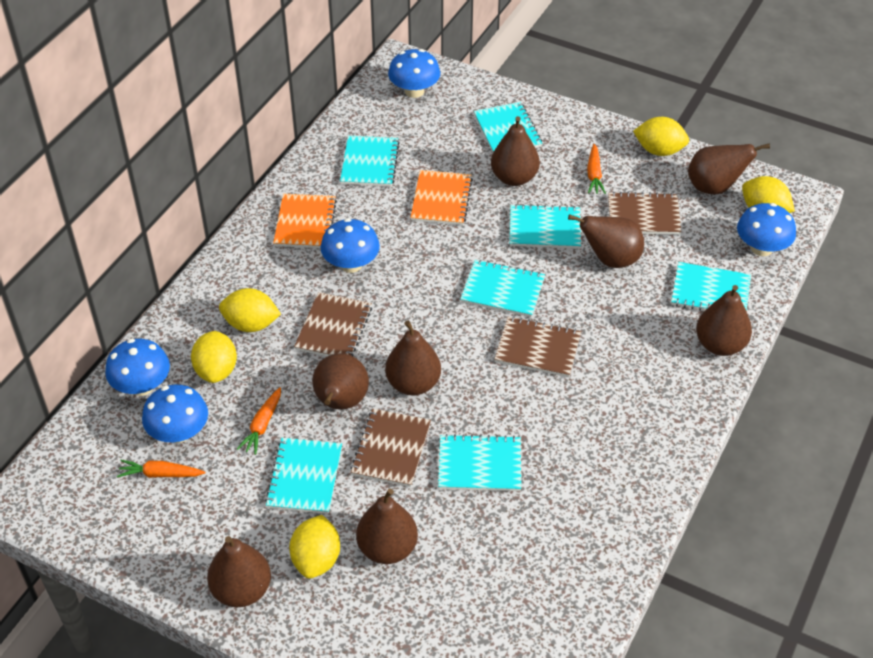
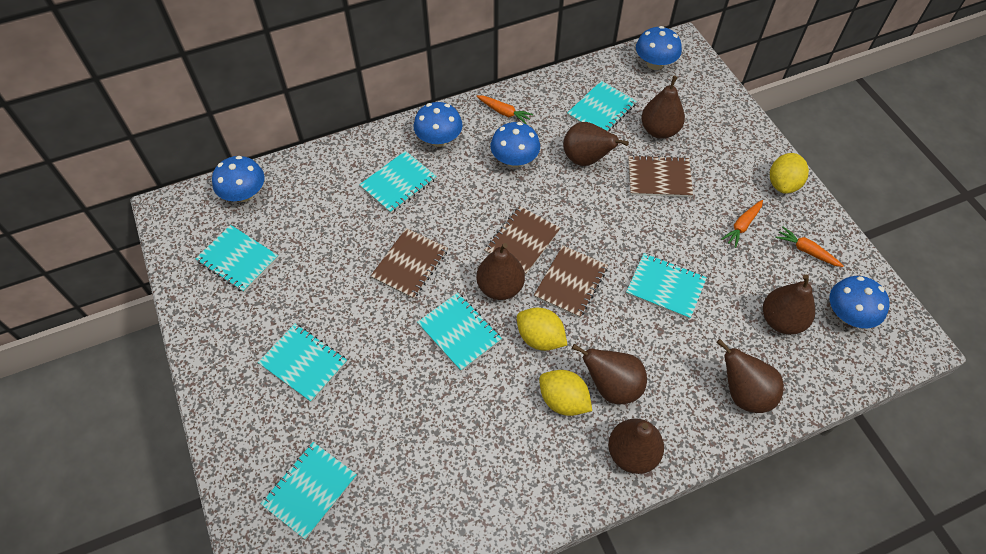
brown pear: [207,536,271,607] [312,353,369,410] [356,488,418,564] [385,320,441,395] [491,116,540,186] [568,214,644,268] [688,143,770,194] [696,285,752,356] = 8 -> [476,243,525,300] [563,122,629,166] [572,344,647,404] [608,418,664,474] [641,76,685,139] [716,339,784,413] [763,275,815,335] = 7
orange notebook: [273,194,337,248] [411,170,473,225] = 2 -> none = 0
yellow lemon: [191,331,237,383] [219,288,281,332] [289,515,340,579] [633,117,689,156] [742,176,795,213] = 5 -> [517,308,567,351] [539,370,592,416] [770,153,809,194] = 3

